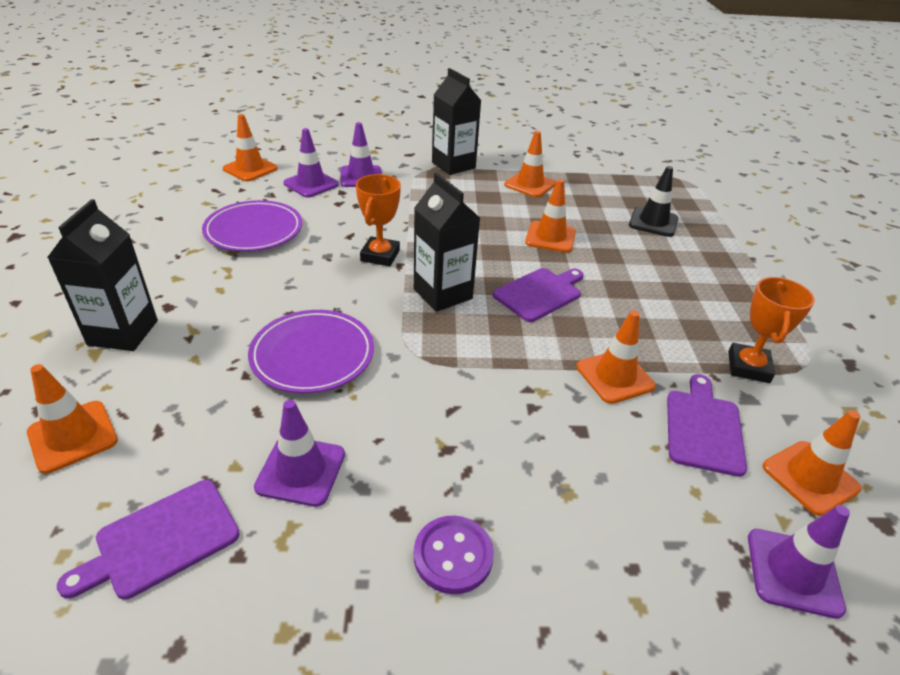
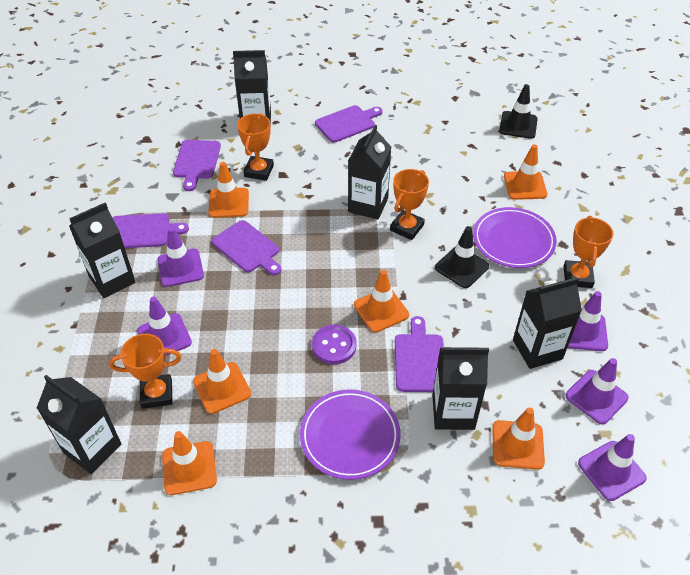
black carton: [47,199,158,351] [414,173,480,312] [432,68,481,175] = 3 -> [37,375,121,474] [69,203,135,298] [233,50,271,127] [348,125,391,219] [432,347,489,430] [513,277,582,369] = 6
black traffic cone: [629,166,678,237] = 1 -> [435,226,489,288] [499,84,538,139] = 2
orange trophy: [356,174,401,266] [728,277,815,383] = 2 -> [109,334,181,409] [237,113,274,181] [390,169,429,240] [563,216,613,288] = 4
purple cutting board: [57,480,240,600] [493,268,584,322] [667,374,747,477] = 3 -> [112,213,189,248] [173,140,221,191] [212,220,282,275] [315,105,383,143] [395,316,444,392] = 5
purple traffic cone: [254,400,345,507] [283,128,339,198] [340,122,382,187] [748,505,850,619] = 4 -> [137,297,192,356] [158,227,204,287] [565,358,629,424] [567,291,608,351] [578,434,647,501] = 5

